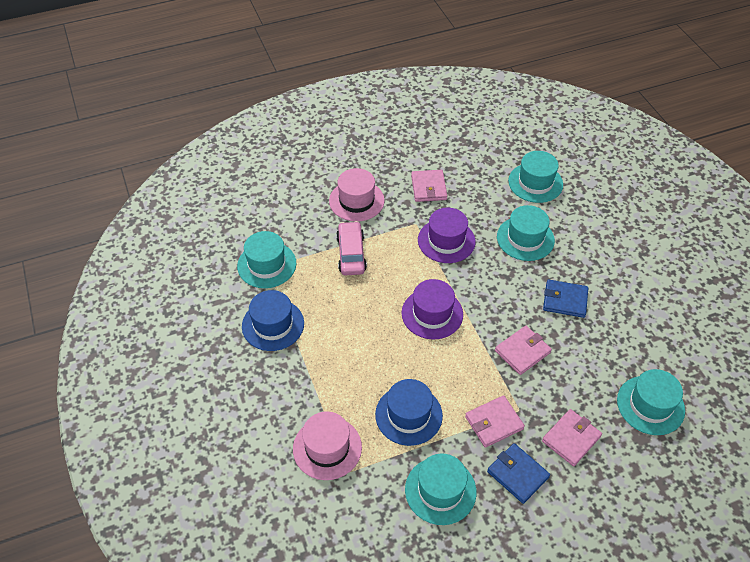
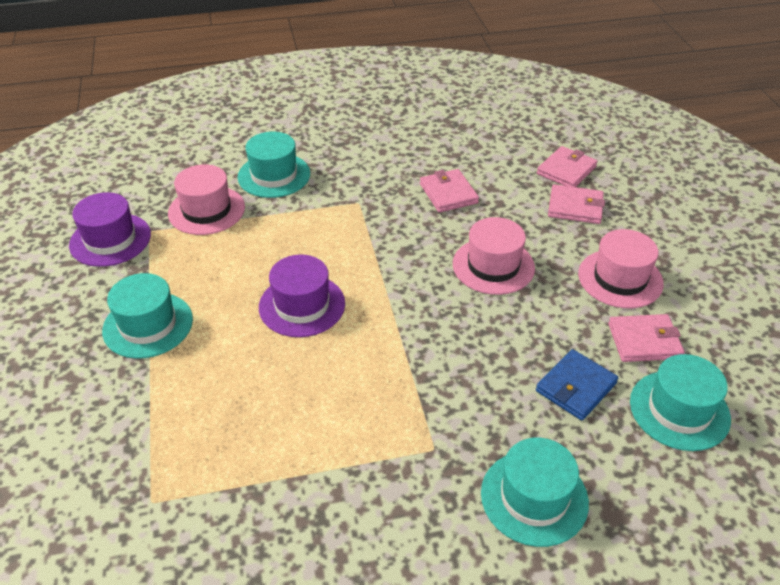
blue hat: [242,290,304,351] [375,379,443,446] = 2 -> none = 0
blue wallet: [487,443,550,504] [543,280,588,318] = 2 -> [536,349,618,420] = 1
pink car: [336,221,367,275] = 1 -> none = 0
pink hat: [293,411,362,480] [329,168,385,222] = 2 -> [168,164,245,235] [453,217,535,295] [578,229,664,308] = 3
turquoise hat: [237,231,296,288] [405,454,477,525] [497,205,555,261] [508,151,563,203] [617,369,685,435] = 5 -> [102,273,193,359] [238,132,310,198] [481,438,589,547] [630,354,731,451] = 4

